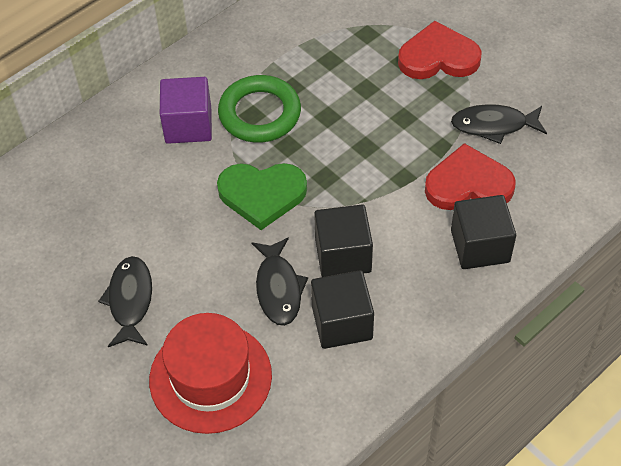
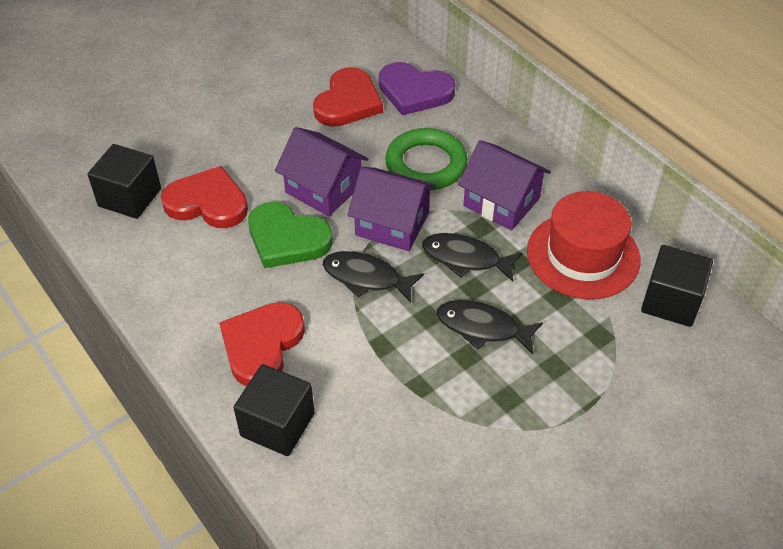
purple cube: [160,77,212,144] = 1 -> none = 0
purple heart: none = 0 -> [379,62,456,115] = 1
purple house: none = 0 -> [275,127,369,216] [348,167,436,251] [458,140,551,230] = 3
red heart: [398,21,482,79] [425,143,516,210] = 2 -> [161,166,248,228] [219,302,305,386] [313,67,383,127] = 3

